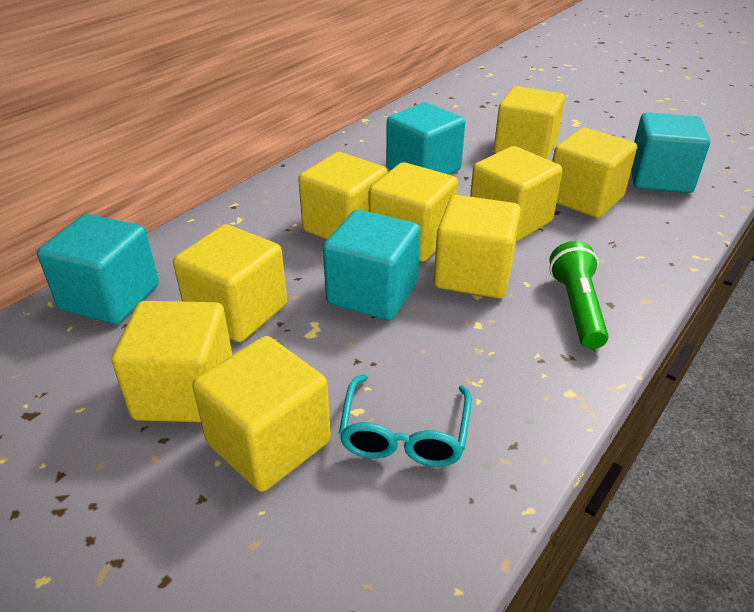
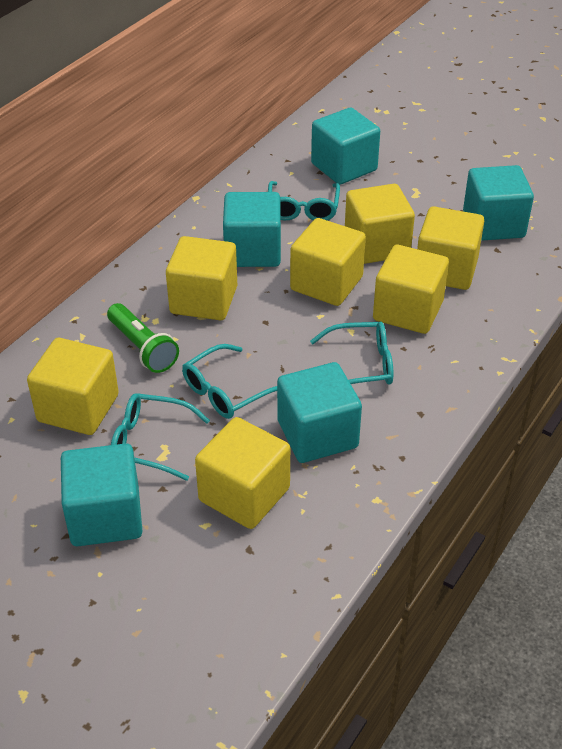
turquoise cube: [37,214,159,324] [323,210,420,320] [386,103,465,175] [631,112,710,193] = 4 -> [61,443,142,546] [223,192,281,267] [277,362,362,463] [311,108,380,185] [463,165,534,241] = 5
turquoise glasses: [339,374,472,467] = 1 -> [111,393,210,481] [182,344,277,419] [268,181,340,220] [310,322,393,385] = 4
yellow cube: [112,301,232,422] [173,224,287,342] [192,336,331,492] [298,152,388,240] [369,162,458,262] [434,195,521,298] [470,146,562,242] [494,86,565,159] [552,128,637,218] = 9 -> [27,338,119,435] [166,236,237,320] [195,417,290,529] [290,218,366,306] [345,184,415,264] [373,245,449,334] [417,206,484,290] = 7

